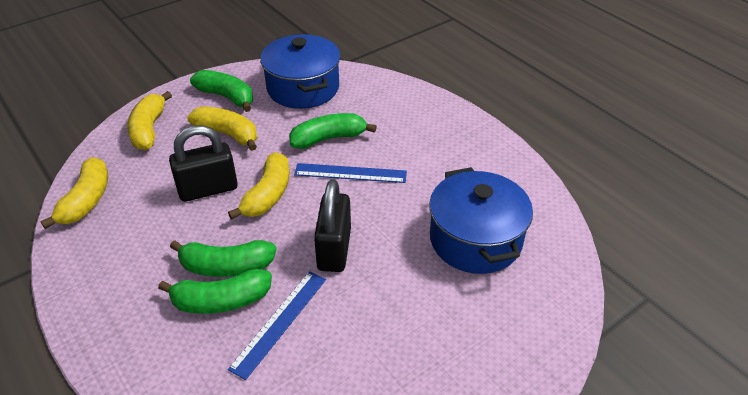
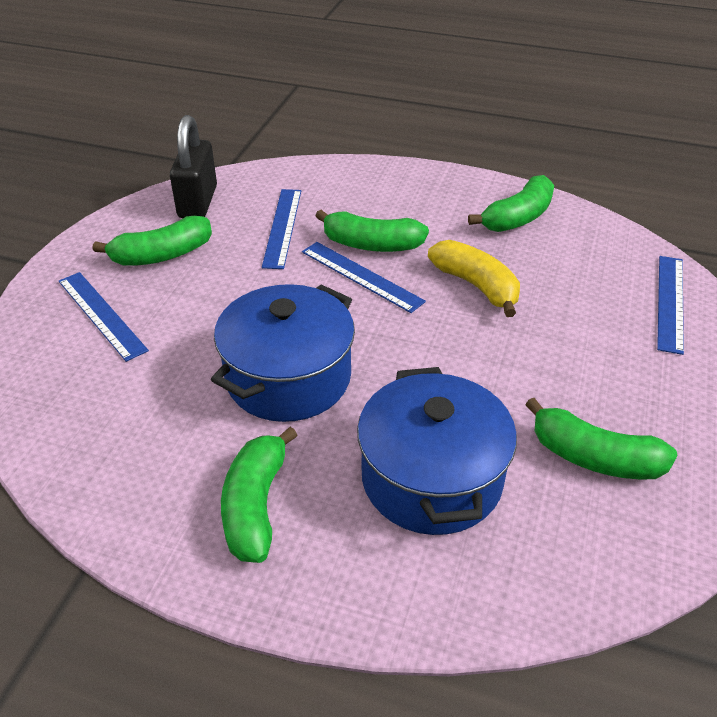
black padlock: [169,125,238,202] [314,179,351,272] = 2 -> [170,115,217,218] = 1
blue ruler: [228,271,326,380] [294,163,407,183] = 2 -> [59,272,149,362] [262,189,301,269] [302,242,426,313] [657,256,684,355] = 4
green banana: [158,269,272,314] [170,240,276,277] [190,70,253,112] [289,113,377,149] = 4 -> [93,216,212,266] [221,426,298,563] [315,210,429,252] [468,175,554,232] [525,398,678,480] = 5
yellow banana: [40,157,108,229] [127,91,172,150] [187,106,257,151] [228,152,290,220] = 4 -> [428,240,520,317] = 1

